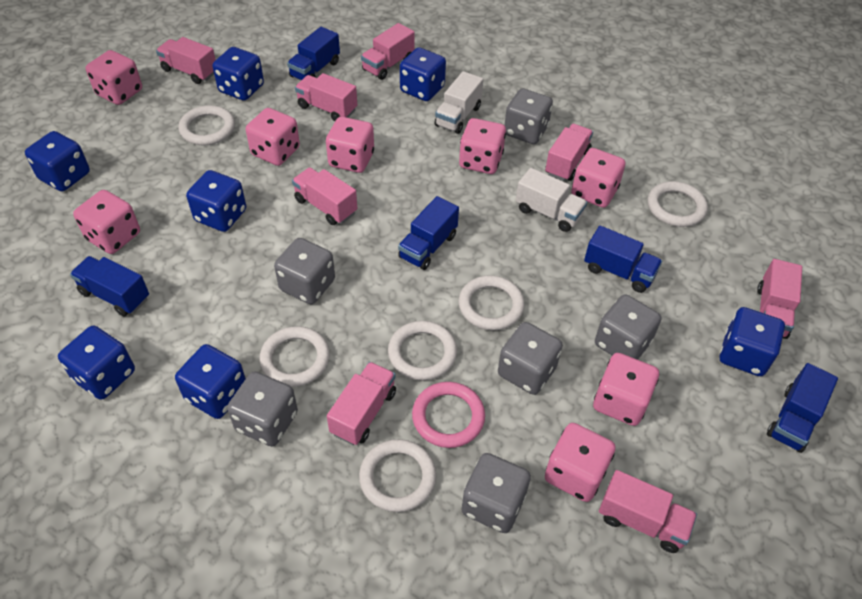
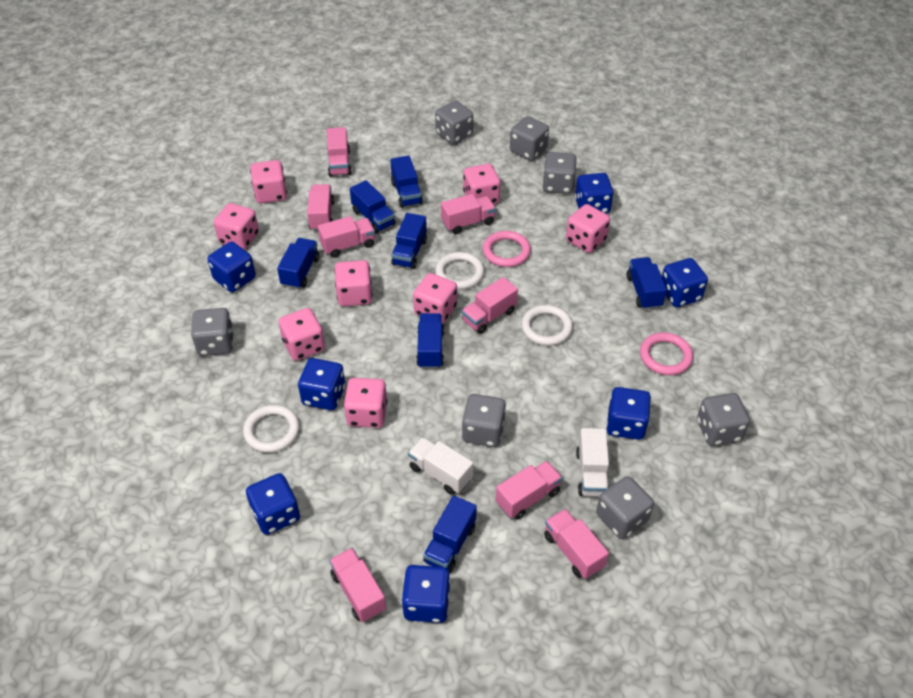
blue truck: [70,256,149,316] [287,27,340,80] [398,196,459,270] [584,226,662,293] [767,363,838,453] = 5 -> [277,238,319,289] [350,180,396,234] [390,155,423,208] [391,213,427,269] [416,313,444,369] [423,496,477,573] [627,257,667,310] = 7
grey dice: [227,372,298,447] [274,238,335,304] [462,453,531,533] [498,322,563,395] [504,88,553,144] [595,294,661,360] = 6 -> [191,308,234,356] [435,101,473,144] [462,394,506,447] [510,116,549,161] [542,152,576,194] [596,476,654,539] [697,393,750,446] = 7
pink ring: [412,382,485,448] = 1 -> [483,231,531,267] [640,332,693,375] = 2
white ring: [178,105,235,146] [259,326,330,387] [359,439,436,512] [388,321,457,380] [458,275,525,330] [648,181,708,227] = 6 -> [243,405,300,453] [435,252,484,289] [521,305,573,346] = 3

